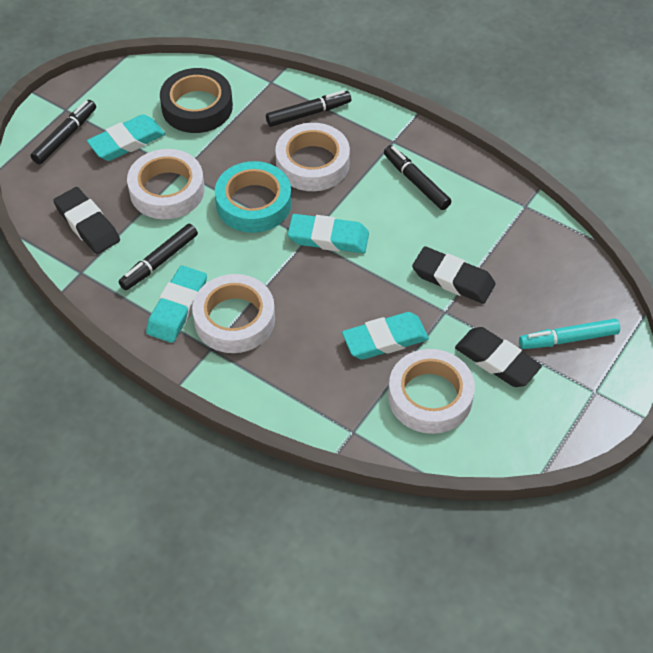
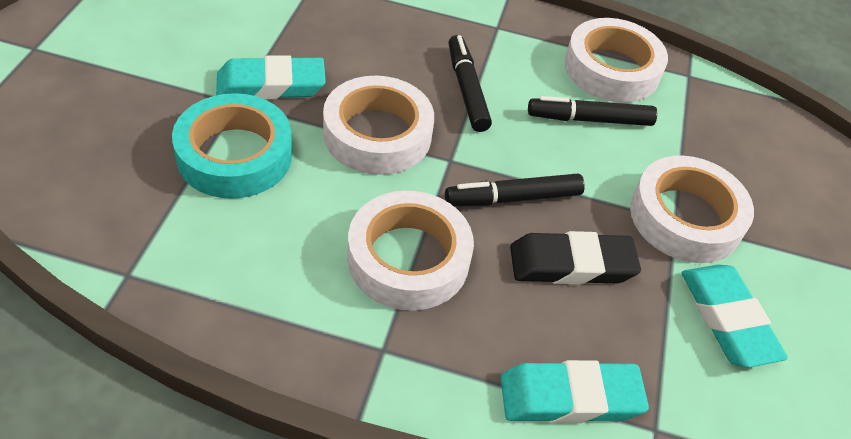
black eraser: [53,187,120,254] [412,246,495,304] [455,327,542,387] = 3 -> [510,231,641,285] = 1
black marker: [31,100,96,164] [119,224,198,290] [266,90,351,127] [384,145,451,210] = 4 -> [445,174,585,206] [448,35,492,132] [528,96,657,126] = 3
black tape: [160,68,233,133] = 1 -> none = 0
turquoise eraser: [87,114,165,161] [146,265,207,343] [288,214,369,253] [342,312,429,360] = 4 -> [216,55,326,99] [501,360,649,423] [682,265,788,368] = 3
turquoise marker: [519,319,620,349] = 1 -> none = 0

